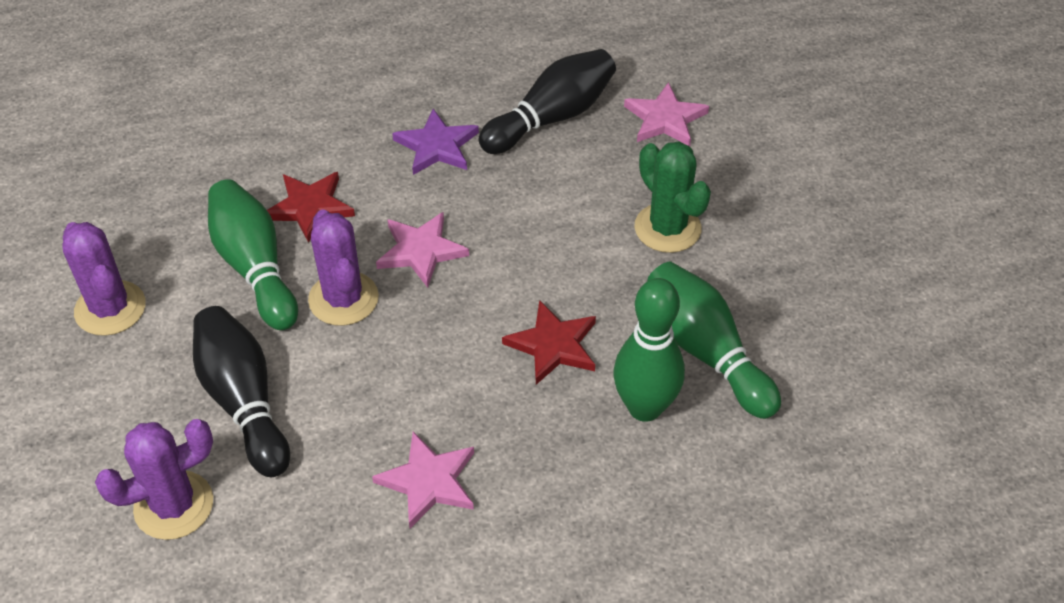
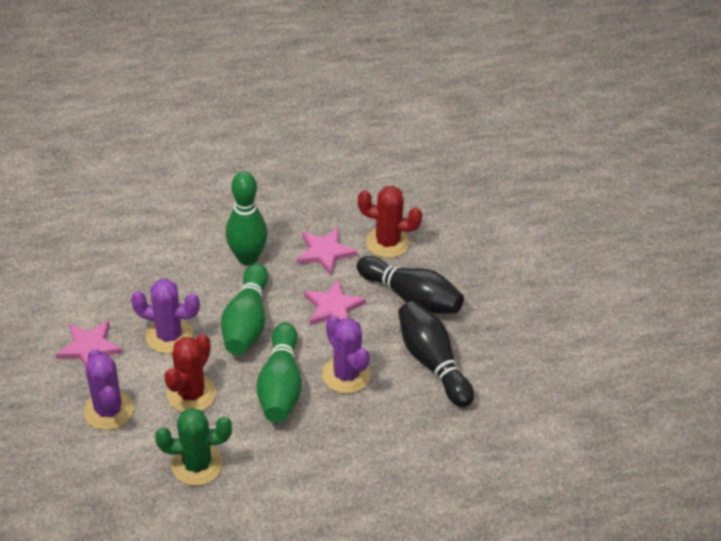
purple star: [392,109,479,175] = 1 -> none = 0
red cactus: none = 0 -> [164,334,216,412] [358,186,423,258] = 2
red star: [267,172,355,243] [502,300,596,385] = 2 -> none = 0

